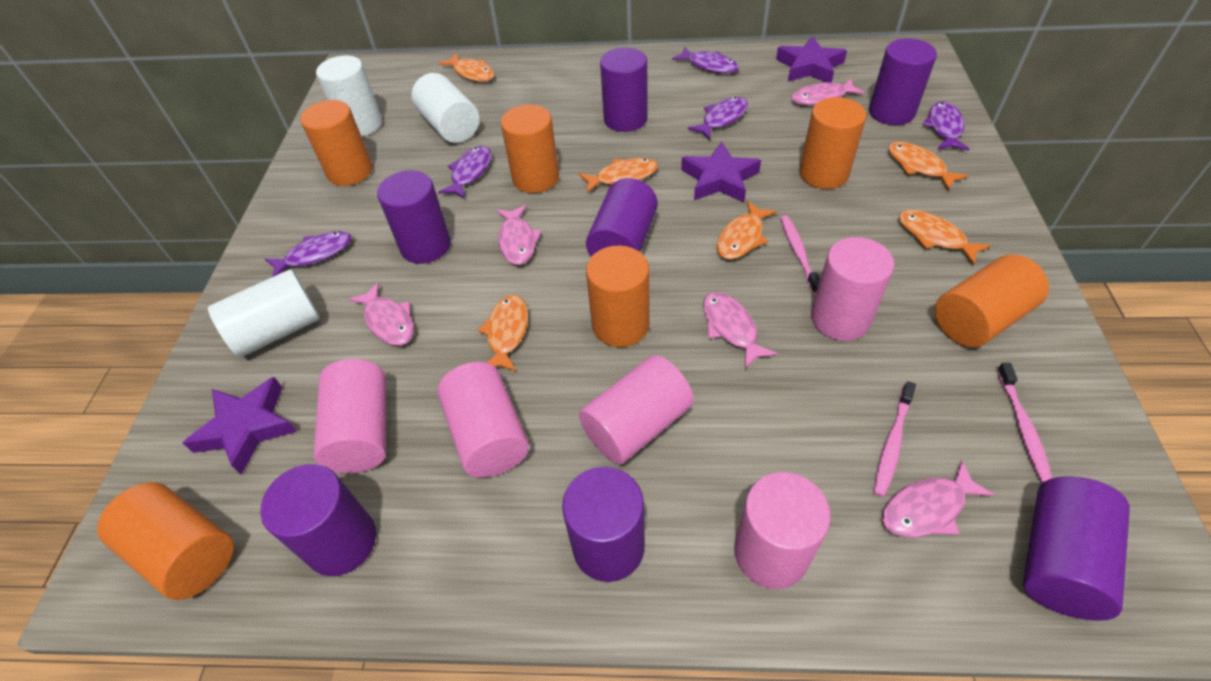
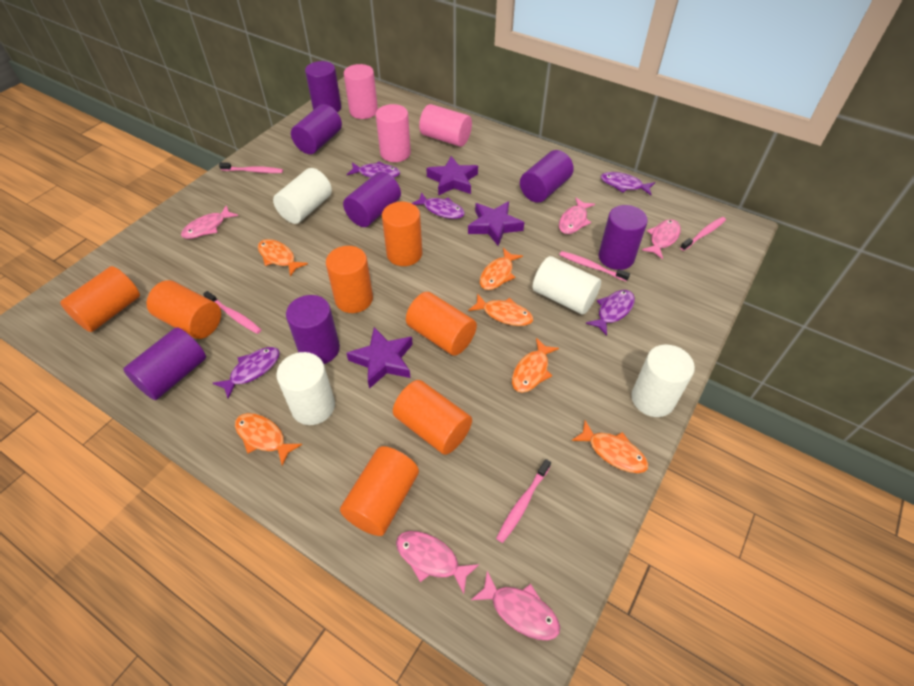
orange cylinder: [97,482,234,600] [300,100,373,186] [501,105,559,193] [586,246,649,347] [799,97,866,189] [935,255,1049,347] = 6 -> [60,266,140,332] [147,280,221,339] [326,246,373,313] [340,446,419,536] [382,202,422,266] [393,380,472,455] [406,292,477,356] = 7
pink cylinder: [314,359,386,473] [437,362,529,478] [579,355,694,465] [734,472,831,589] [811,237,894,341] = 5 -> [344,64,378,119] [376,104,411,162] [419,104,472,147] = 3
pink toothbrush: [780,215,820,294] [873,381,916,497] [997,363,1052,484] = 3 -> [203,291,261,334] [219,162,283,173] [496,459,551,543] [559,251,630,282] [680,217,726,251] = 5
white cylinder: [208,269,320,357] [316,56,382,137] [412,73,480,143] = 3 -> [273,168,332,224] [276,352,335,425] [533,256,601,314] [631,345,695,417] = 4

